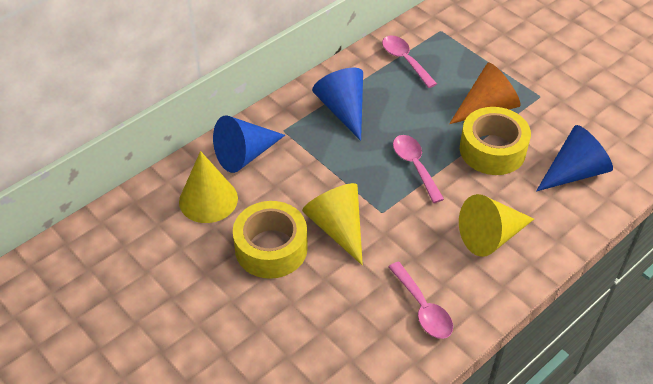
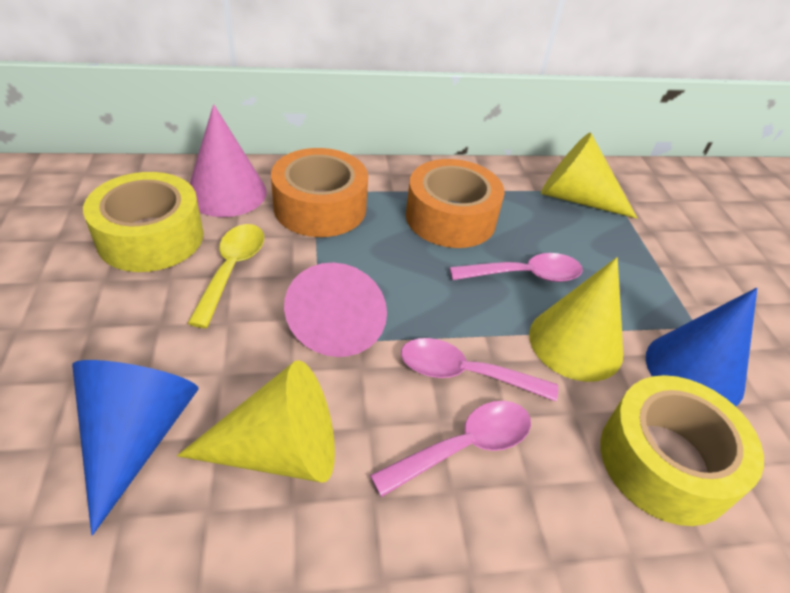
blue cone: [213,115,285,173] [312,68,363,141] [536,125,613,191] = 3 -> [72,360,199,535] [646,288,757,407] = 2
orange cone: [449,62,520,124] = 1 -> none = 0
orange tape: none = 0 -> [271,148,368,237] [406,159,505,248] = 2
pink cone: none = 0 -> [190,104,266,217] [284,262,387,357] = 2
yellow spoon: none = 0 -> [187,224,264,328] = 1

